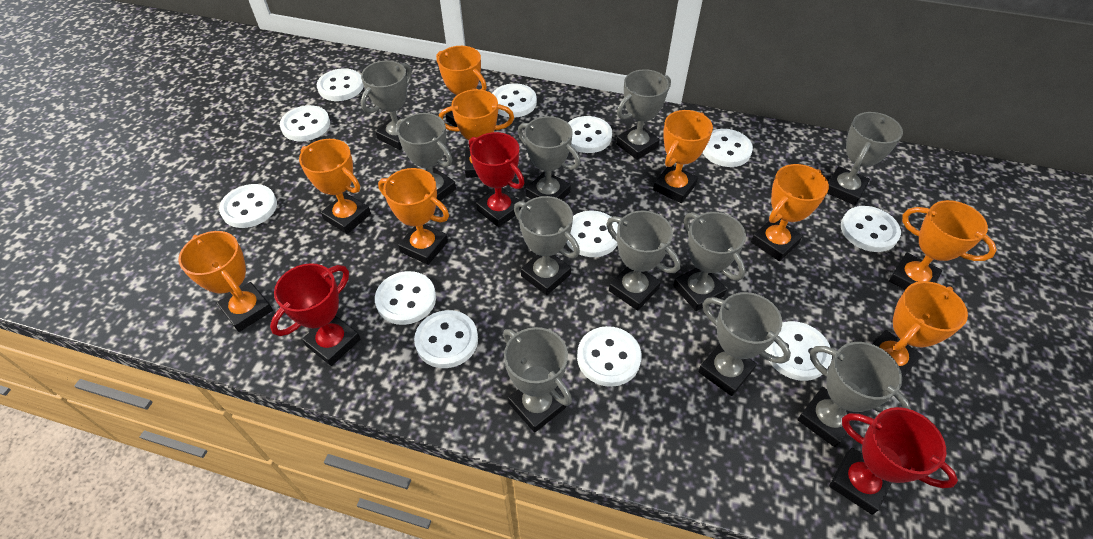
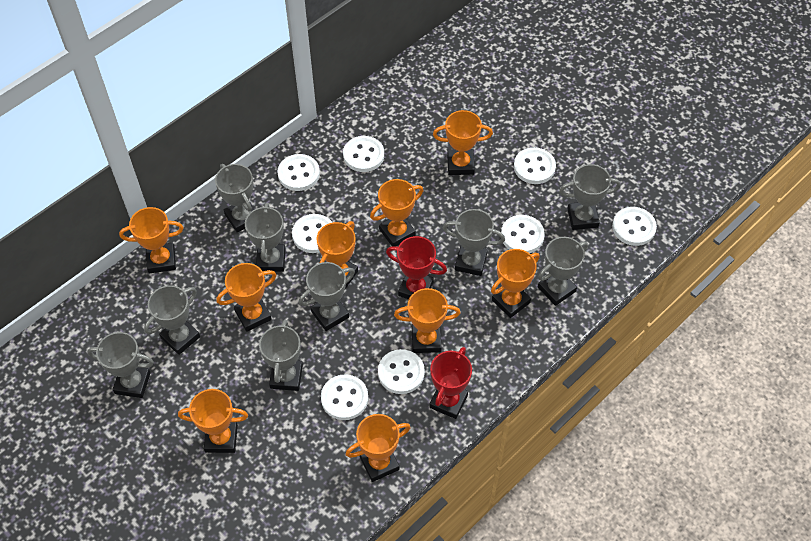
grey trophy: [361,61,412,150] [397,113,456,201] [503,327,572,432] [514,196,580,295] [518,116,580,200] [606,210,680,311] [616,69,671,160] [673,212,746,311] [698,292,791,396] [797,342,911,447] [827,112,903,205] = 11 -> [87,332,154,398] [144,285,200,355] [215,164,255,232] [245,203,286,272] [259,320,303,391] [299,262,355,331] [443,209,505,276] [538,237,588,306] [559,164,621,230] = 9
red trophy: [270,263,361,366] [469,132,525,227] [829,407,958,515] = 3 -> [386,236,447,299] [430,347,472,419] = 2
white button: [219,184,277,228] [280,105,330,141] [316,68,364,101] [375,271,436,325] [414,310,478,368] [492,83,537,118] [566,211,618,257] [568,116,612,153] [577,326,641,387] [703,129,753,167] [765,321,832,381] [841,206,901,252] = 12 -> [278,154,320,191] [292,214,333,253] [321,374,368,420] [343,136,384,172] [378,349,425,394] [501,215,545,253] [514,147,556,184] [612,207,657,246] = 8

